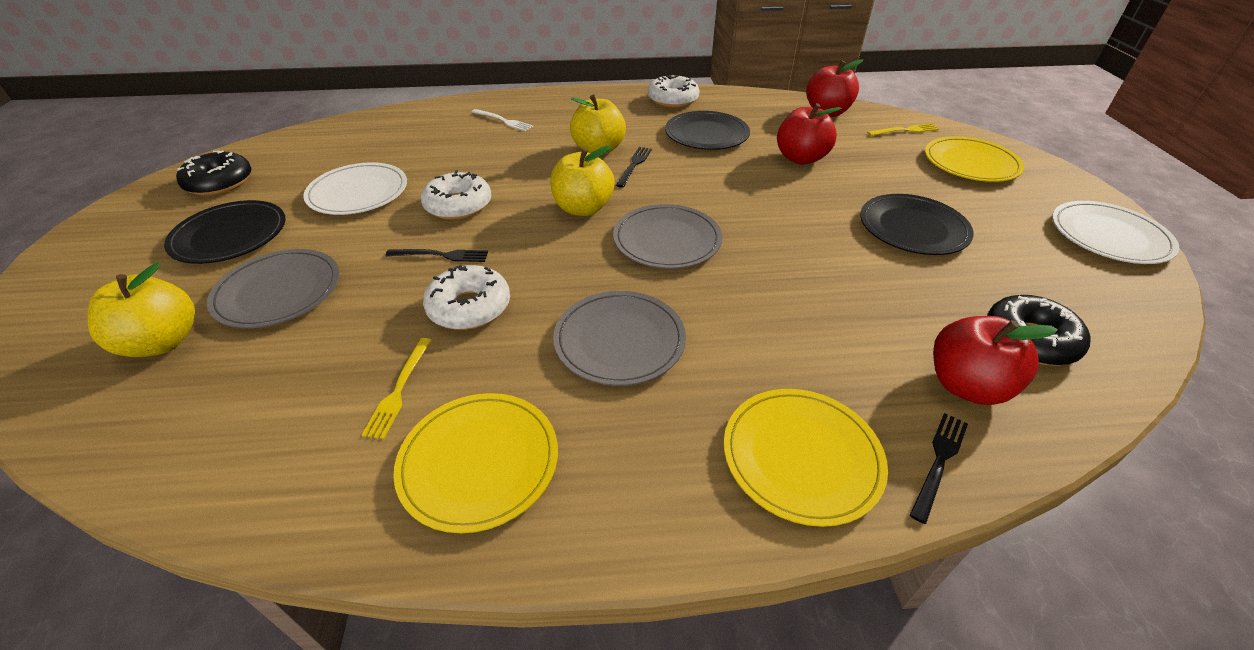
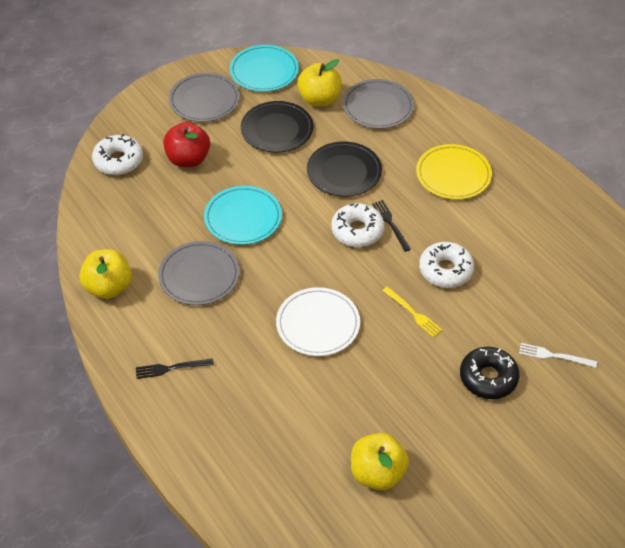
black donut: [176,150,252,196] [987,295,1091,366] = 2 -> [460,347,519,399] = 1
black fork: [386,249,488,262] [616,147,652,188] [910,413,968,524] = 3 -> [136,359,214,379] [372,200,411,252] = 2
black plate: [164,200,286,264] [665,111,750,150] [860,194,974,255] = 3 -> [241,101,313,153] [307,141,382,197] = 2
red apple: [777,103,841,165] [806,59,863,117] [933,316,1058,405] = 3 -> [163,122,210,167] = 1
turquoise plate: none = 0 -> [204,186,282,245] [230,45,299,92] = 2
white plate: [303,162,407,215] [1052,201,1179,264] = 2 -> [276,287,360,356] = 1
yellow fork: [362,338,432,439] [867,123,939,136] = 2 -> [382,287,442,337] = 1
yellow plate: [393,393,558,533] [724,389,888,527] [925,136,1024,182] = 3 -> [416,144,492,200] = 1

